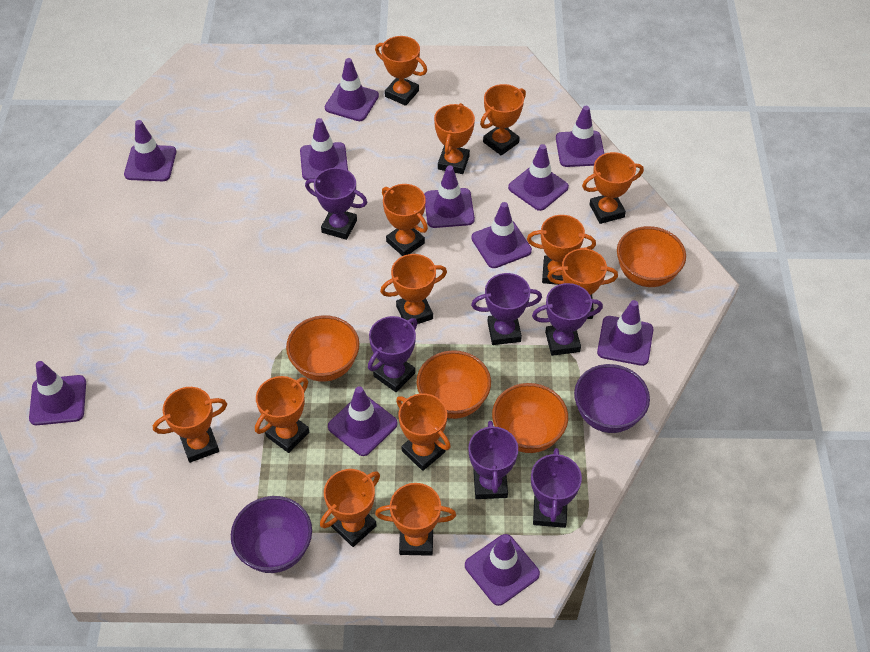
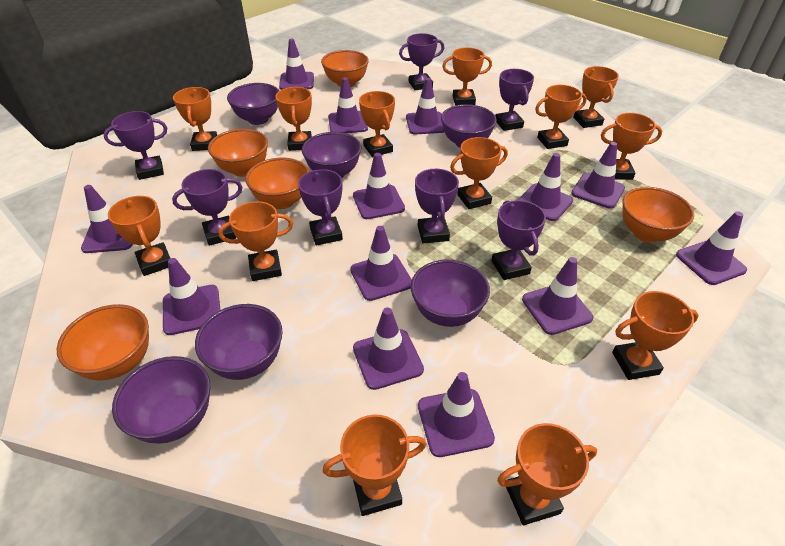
orange bowl: [286,315,360,382] [416,350,491,419] [492,383,568,453] [617,226,686,287] = 4 -> [57,304,149,381] [208,129,268,177] [245,158,309,209] [321,50,369,87] [622,187,694,243] = 5
purple bowl: [231,496,312,573] [574,364,650,433] = 2 -> [112,356,211,444] [195,304,283,380] [227,83,279,125] [302,132,361,178] [411,260,490,327] [441,104,497,148] = 6
purple traffic cone: [29,361,86,425] [124,120,176,181] [300,118,348,180] [325,58,379,121] [328,386,398,456] [424,165,475,228] [465,534,540,606] [471,202,532,268] [508,144,569,211] [556,106,604,167] [597,300,653,366] = 11 -> [81,185,133,253] [163,258,220,335] [279,39,314,90] [328,77,368,133] [350,226,412,301] [353,153,405,219] [353,307,424,390] [406,78,445,135] [418,372,495,457] [518,153,573,221] [522,257,593,335] [571,142,625,209] [676,211,747,285] = 13
purple trophy: [305,168,367,240] [368,316,417,392] [469,421,518,499] [471,273,542,345] [531,448,582,528] [532,283,603,356] = 6 -> [103,111,167,180] [172,169,243,246] [298,169,343,246] [399,33,444,90] [415,169,459,243] [491,200,546,280] [495,69,534,131] = 7

